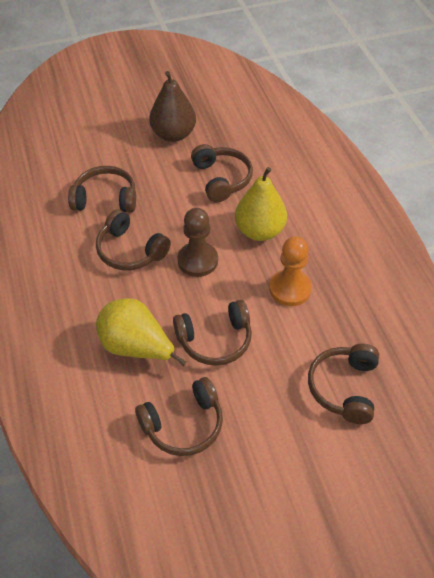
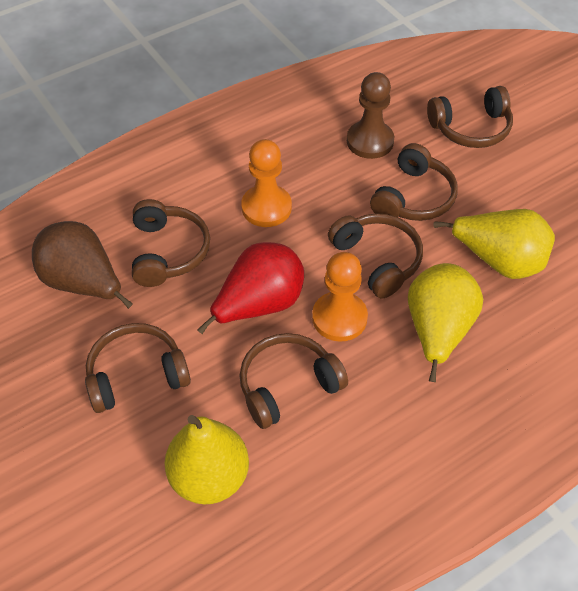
orange pawn: [269,237,312,306] = 1 -> [241,139,292,227] [312,252,368,342] = 2
red pear: none = 0 -> [198,242,304,334] = 1
yellow pear: [96,298,187,366] [235,167,287,241] = 2 -> [165,415,249,505] [408,263,483,382] [434,209,555,279] = 3

